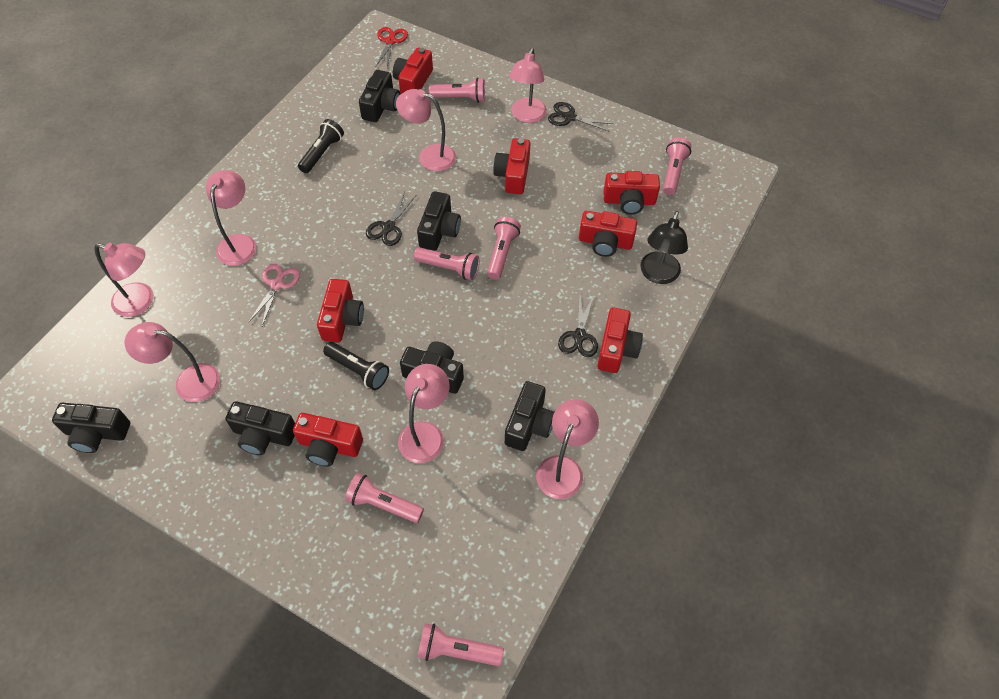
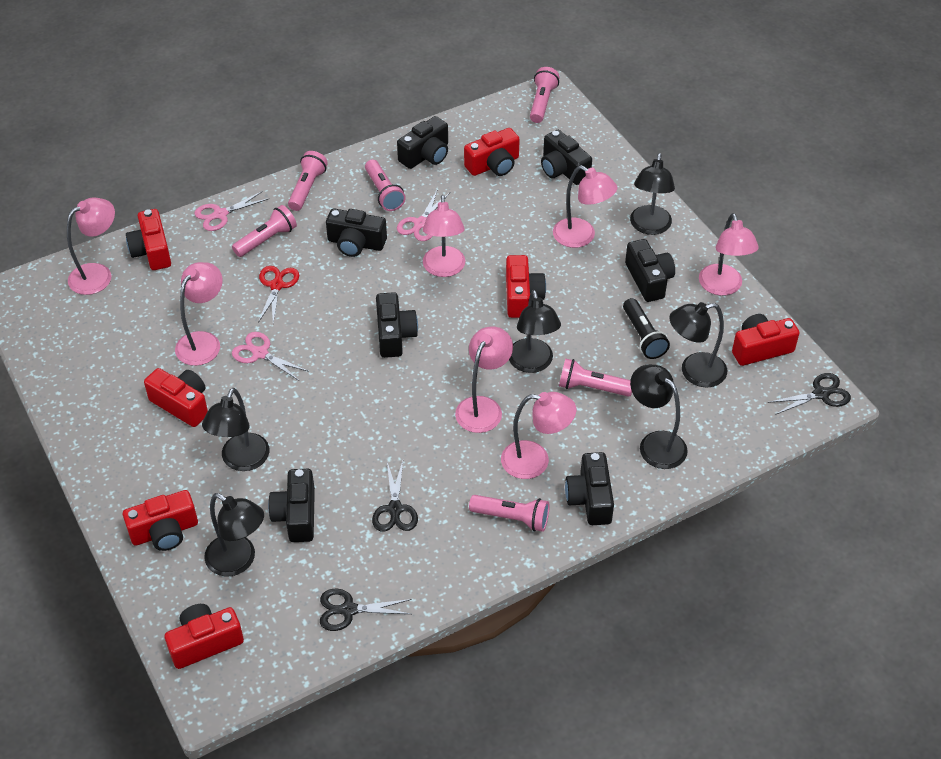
black camera: [52,403,130,453] [225,401,295,455] [359,70,400,122] [400,341,464,394] [417,191,461,251] [505,381,554,451] = 6 -> [268,469,315,542] [326,208,387,257] [376,292,418,358] [397,116,448,169] [541,130,592,185] [565,452,614,525] [625,239,675,302] = 7
black flashlight: [298,119,344,173] [323,342,389,390] = 2 -> [623,298,670,359] = 1
black lamp: [640,211,688,284] = 1 -> [202,388,270,471] [204,493,264,577] [509,290,561,373] [630,153,675,235] [630,365,688,469] [669,302,727,388] = 6
pink scissors: [248,264,300,326] = 1 -> [195,191,269,231] [232,332,309,381] [397,189,450,241] = 3

